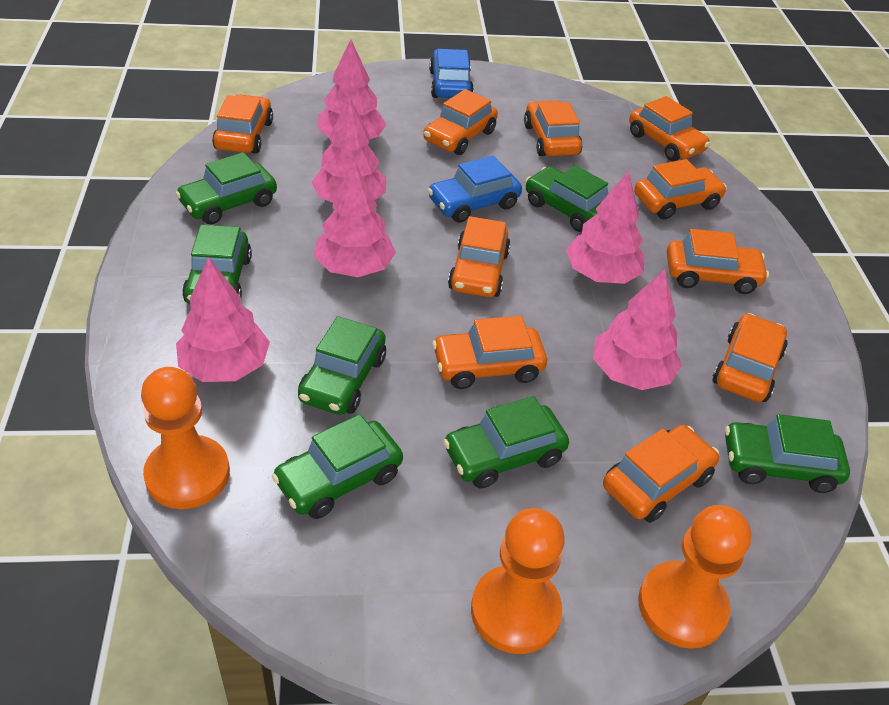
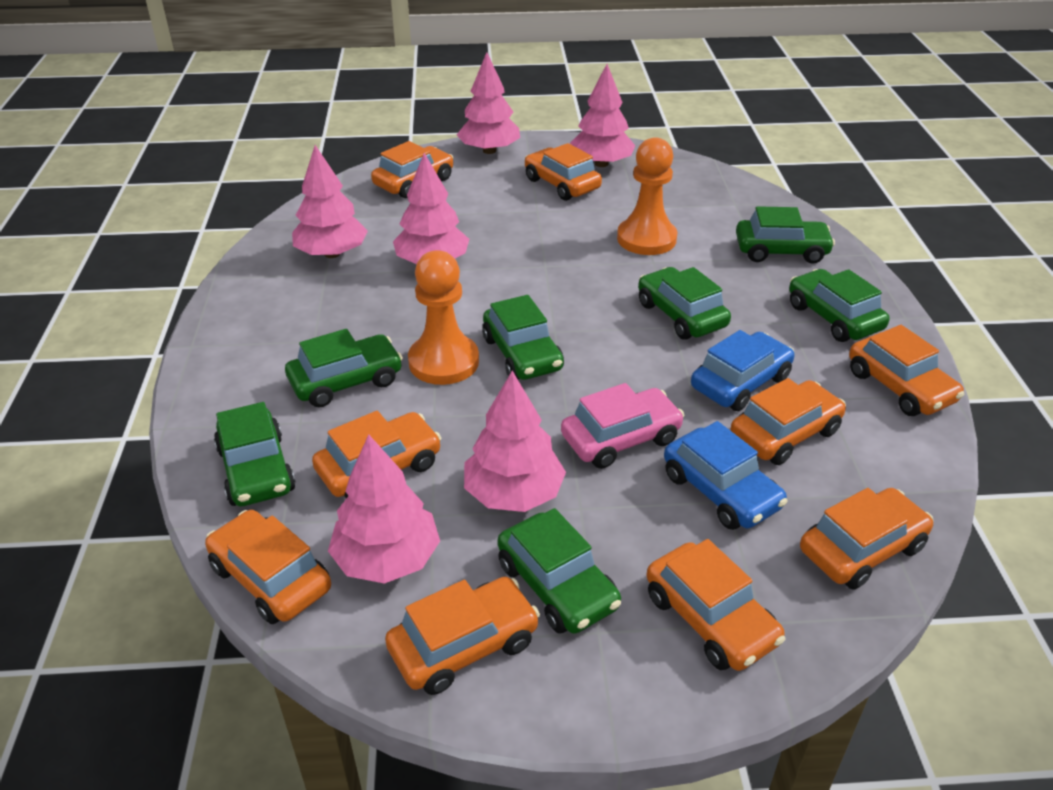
orange car: [212,94,273,154] [423,89,498,155] [432,316,547,389] [448,216,511,297] [524,100,582,156] [603,425,719,523] [629,96,710,161] [634,159,727,219] [667,229,769,294] [713,313,788,402] = 10 -> [205,510,331,624] [312,411,441,498] [371,141,454,198] [385,577,540,695] [525,143,602,201] [647,539,785,671] [730,378,846,465] [800,488,934,589] [849,325,965,416] = 9
orange pawn: [141,367,230,509] [471,508,565,654] [638,505,751,649] = 3 -> [408,250,479,385] [617,137,677,255] = 2
pink car: none = 0 -> [561,383,684,469] = 1

